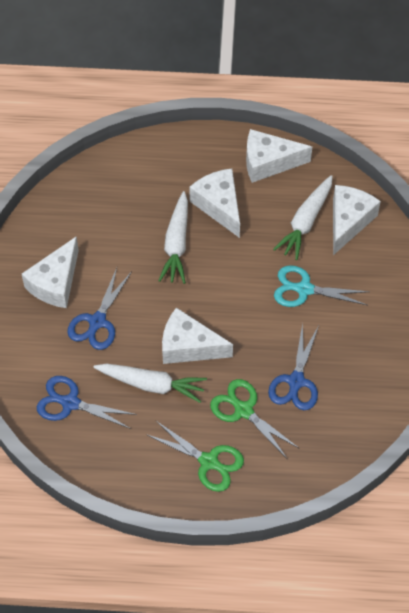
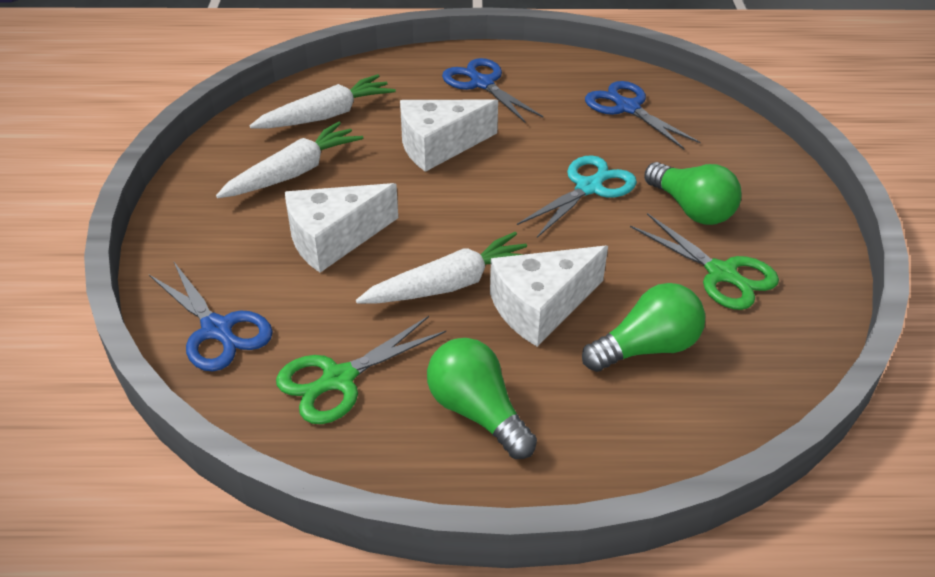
green light bulb: none = 0 -> [427,338,537,459] [582,283,706,372] [644,162,741,225] = 3
white cheese: [22,236,79,308] [162,308,233,364] [189,168,240,238] [246,129,312,183] [333,185,381,255] = 5 -> [285,183,398,273] [400,99,498,172] [490,246,608,347] = 3

